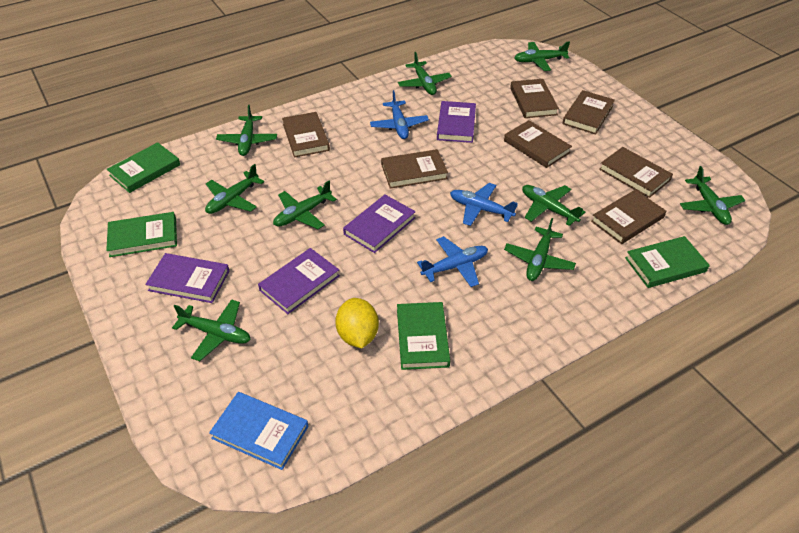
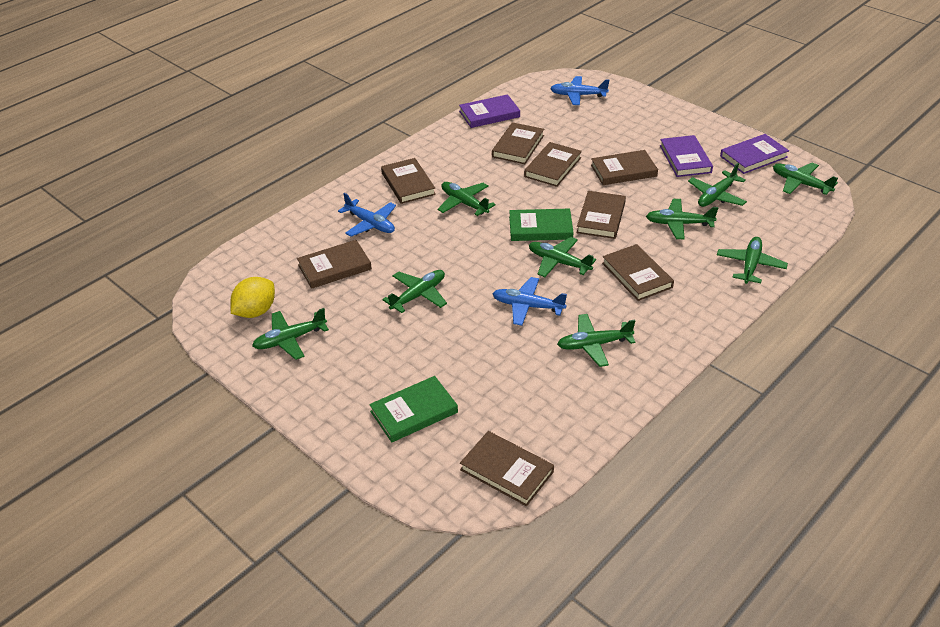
blue book: [209,392,309,470] = 1 -> none = 0
brown book: [282,112,330,158] [381,149,448,189] [504,120,572,168] [510,79,559,118] [562,90,615,134] [591,190,666,244] [599,147,673,198] = 7 -> [297,240,372,289] [381,158,436,204] [460,431,554,506] [492,122,544,164] [524,142,582,187] [576,191,626,239] [591,150,658,185] [602,244,674,301] = 8
green book: [106,212,177,257] [107,142,180,193] [397,302,450,370] [625,236,710,288] = 4 -> [369,376,458,443] [509,209,574,241] = 2
purple book: [145,253,229,303] [258,248,340,314] [343,195,416,253] [437,101,476,143] = 4 -> [459,94,520,128] [660,135,713,177] [720,134,789,174] = 3

